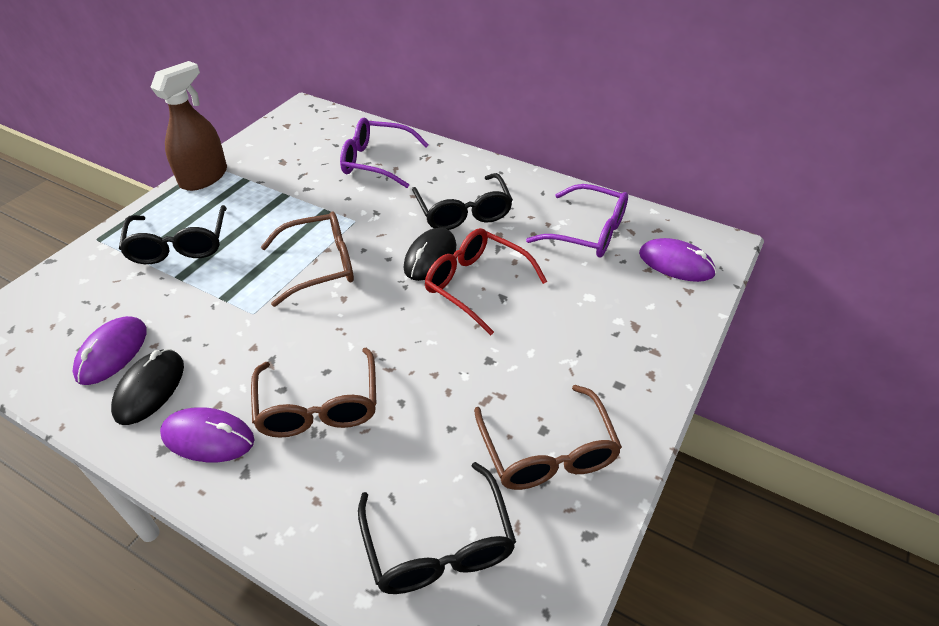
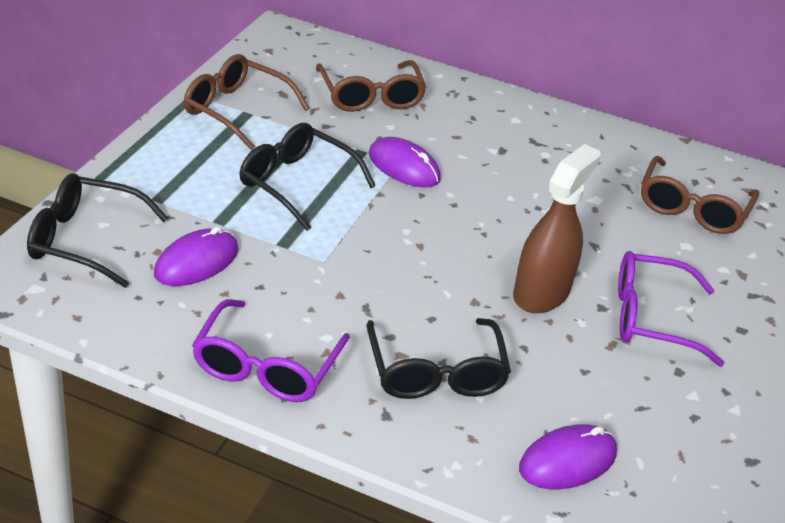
black mouse: [111,349,184,425] [403,228,456,281] = 2 -> none = 0
red glasses: [425,228,547,335] = 1 -> none = 0

